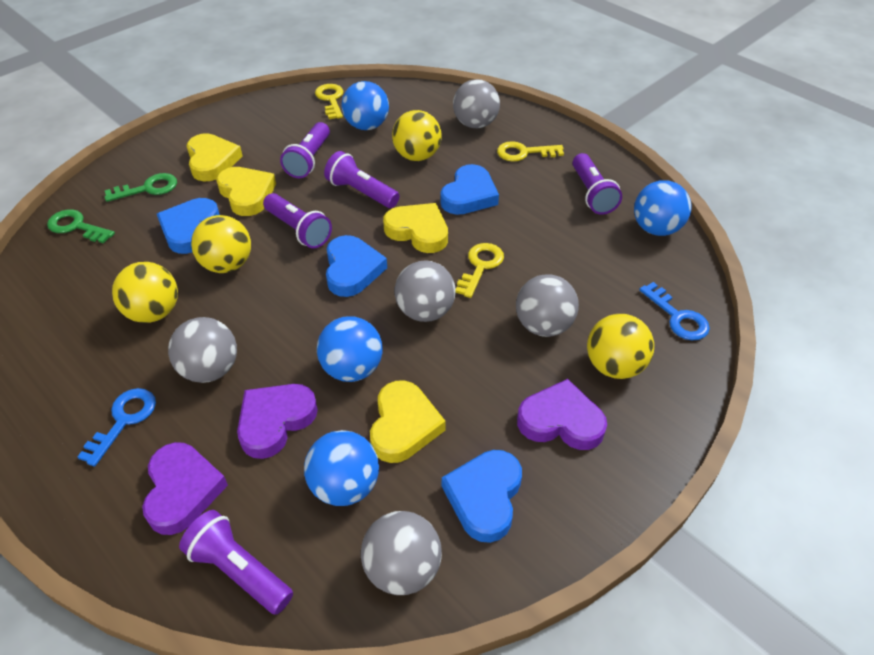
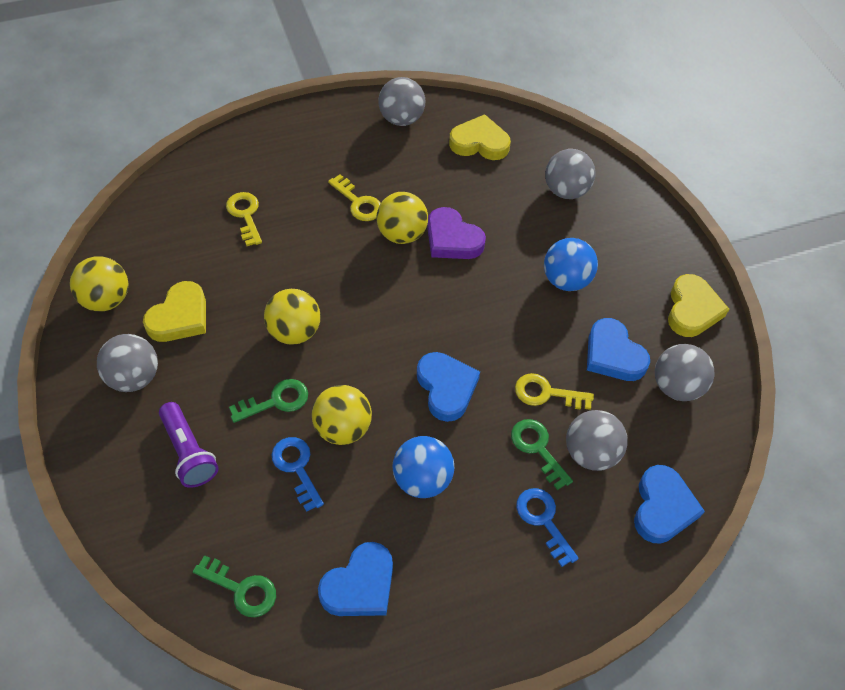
blue ball: [304,430,379,506] [317,316,383,382] [341,81,389,130] [634,180,691,236] = 4 -> [393,436,454,498] [544,238,598,291] = 2
green key: [47,209,115,243] [105,173,177,202] = 2 -> [193,555,276,617] [229,379,308,423] [511,419,573,490] = 3
purple flashlight: [179,510,293,615] [263,193,332,248] [280,122,330,178] [324,151,400,208] [573,153,622,215] = 5 -> [159,402,219,488] = 1
purple heart: [142,442,228,535] [237,384,318,459] [517,379,607,450] = 3 -> [427,207,486,259] = 1
yellow heart: [187,133,242,181] [216,167,276,216] [370,380,446,463] [383,203,448,253] = 4 -> [143,281,206,342] [449,114,511,160] [668,274,729,337] = 3

